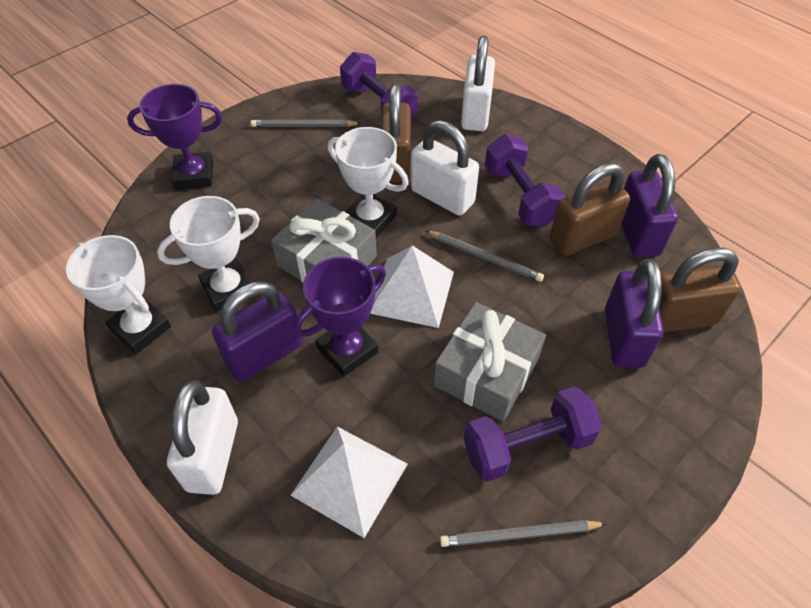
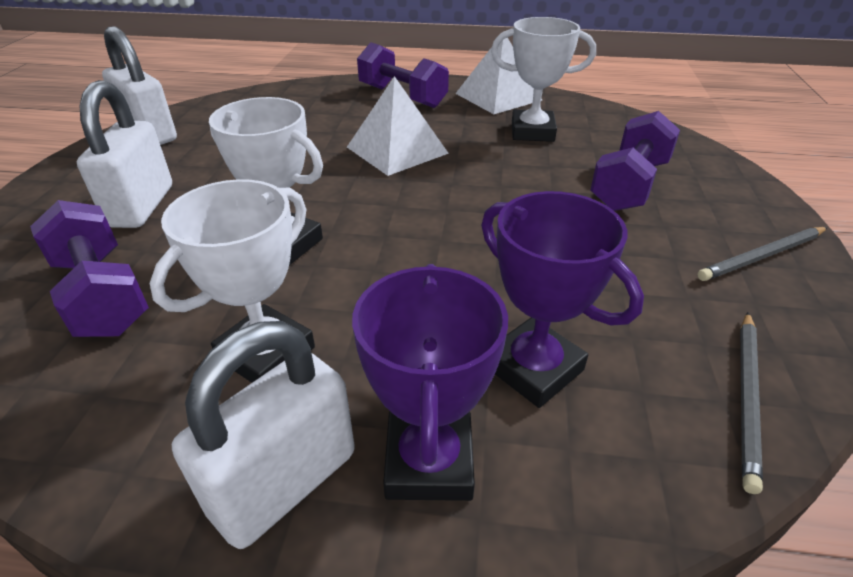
brown padlock: [381,84,411,183] [550,163,630,256] [659,247,741,332] = 3 -> none = 0
grey gift: [271,198,377,282] [434,302,546,421] = 2 -> none = 0
grey pencil: [250,120,361,127] [426,231,544,282] [440,520,607,547] = 3 -> [698,227,828,281] [740,312,763,494] = 2
purple padlock: [212,281,303,382] [605,259,663,368] [621,154,678,258] = 3 -> none = 0

